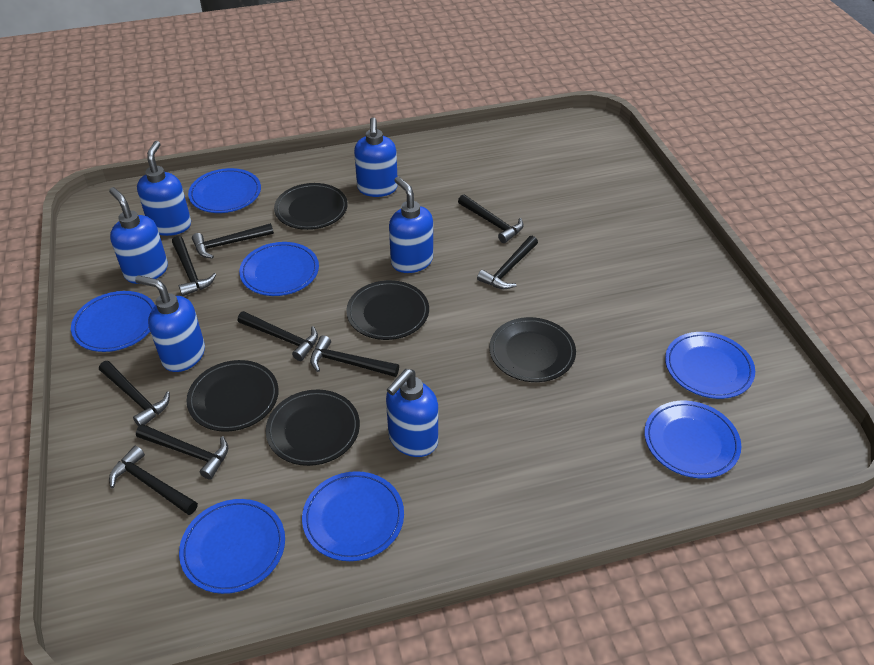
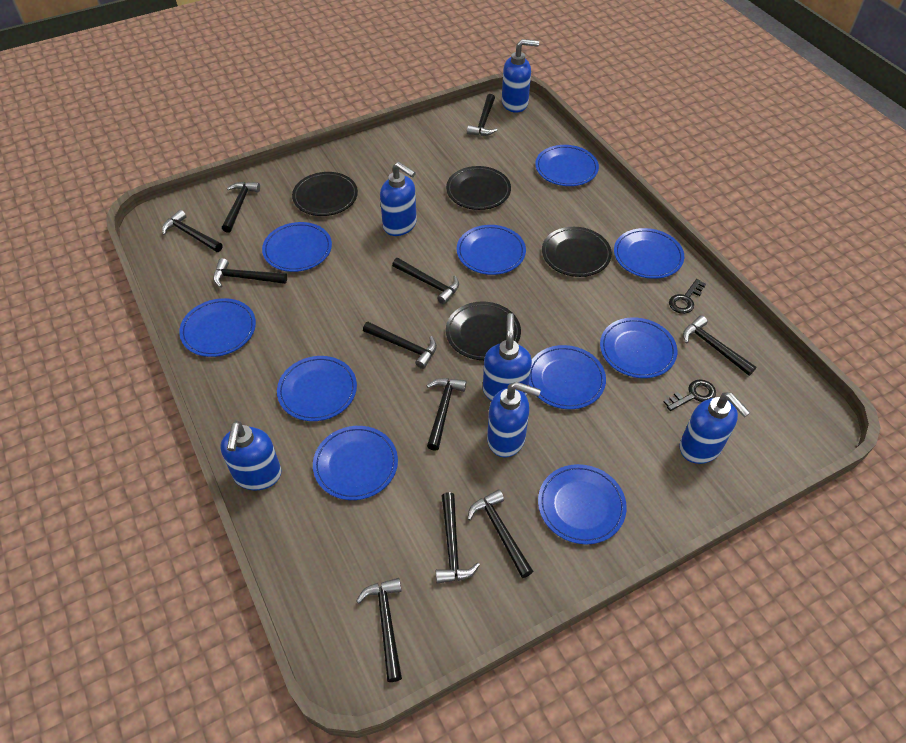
black hammer: [99,361,170,426] [109,446,198,515] [136,424,228,480] [172,236,216,296] [192,223,274,259] [238,311,318,361] [310,335,399,377] [458,194,523,243] [477,236,538,289] = 9 -> [162,210,223,252] [213,258,287,288] [222,182,260,233] [356,578,402,682] [363,322,437,369] [392,258,459,304] [426,378,466,451] [436,492,480,584] [467,94,497,136] [467,489,533,578] [683,315,756,376] = 11
black key: none = 0 -> [663,379,716,411] [669,279,706,314] = 2
black plate: [187,360,279,432] [266,390,360,466] [274,183,348,230] [346,280,429,340] [489,317,576,382] = 5 -> [292,172,358,216] [446,166,511,210] [446,301,521,360] [542,227,612,277] = 4
blue plate: [71,291,155,352] [179,499,285,594] [188,168,261,213] [239,242,319,296] [302,471,404,561] [644,401,741,478] [665,332,755,399] = 7 -> [179,298,256,357] [262,222,332,272] [277,356,357,421] [313,426,398,500] [457,225,526,275] [529,345,606,409] [535,145,599,186] [538,464,627,544] [600,317,677,378] [614,228,684,279] = 10

